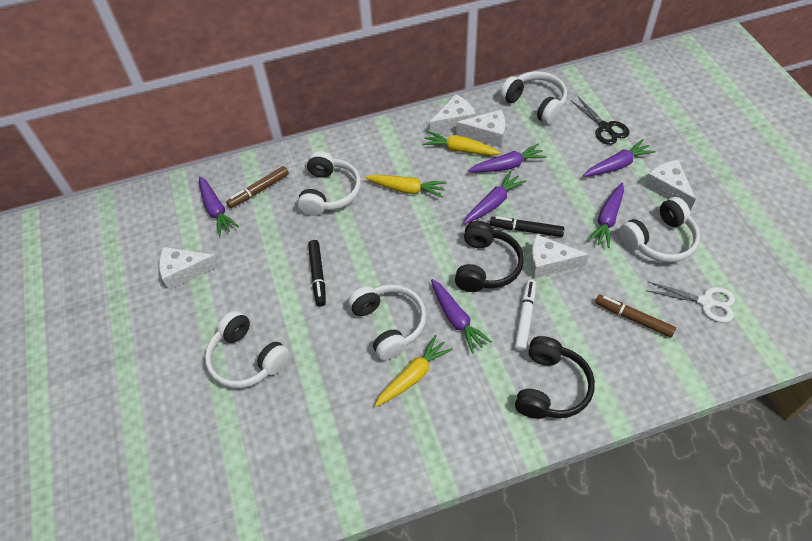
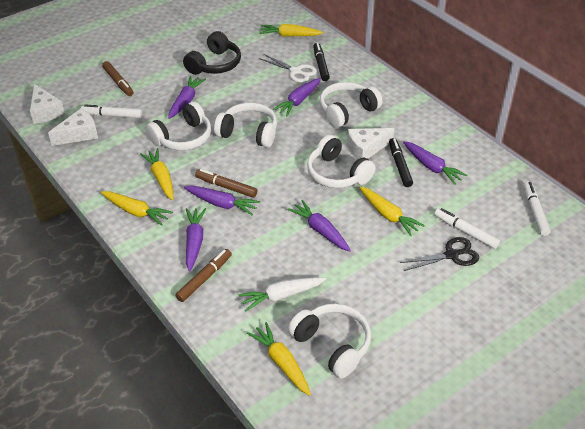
black headphones: [455,221,524,292] [515,336,595,419] = 2 -> [183,31,241,75] = 1
brown marker: [226,166,289,208] [595,295,676,337] = 2 -> [102,61,133,96] [175,249,232,302] [195,169,258,198] = 3
white carrot: none = 0 -> [238,277,326,312] = 1
white cheese: [159,247,219,290] [429,94,476,135] [456,110,505,147] [530,234,589,279] [644,160,696,211] = 5 -> [30,84,65,124] [48,109,98,146] [347,128,394,160] = 3
white marker: [514,280,536,352] = 1 -> [81,104,142,118] [434,208,500,249] [523,181,551,236] = 3
yellow carrot: [365,175,446,198] [374,335,453,407] [422,131,501,156] = 3 -> [101,191,173,226] [140,148,173,200] [247,322,311,396] [259,24,323,37] [359,187,425,236] = 5

